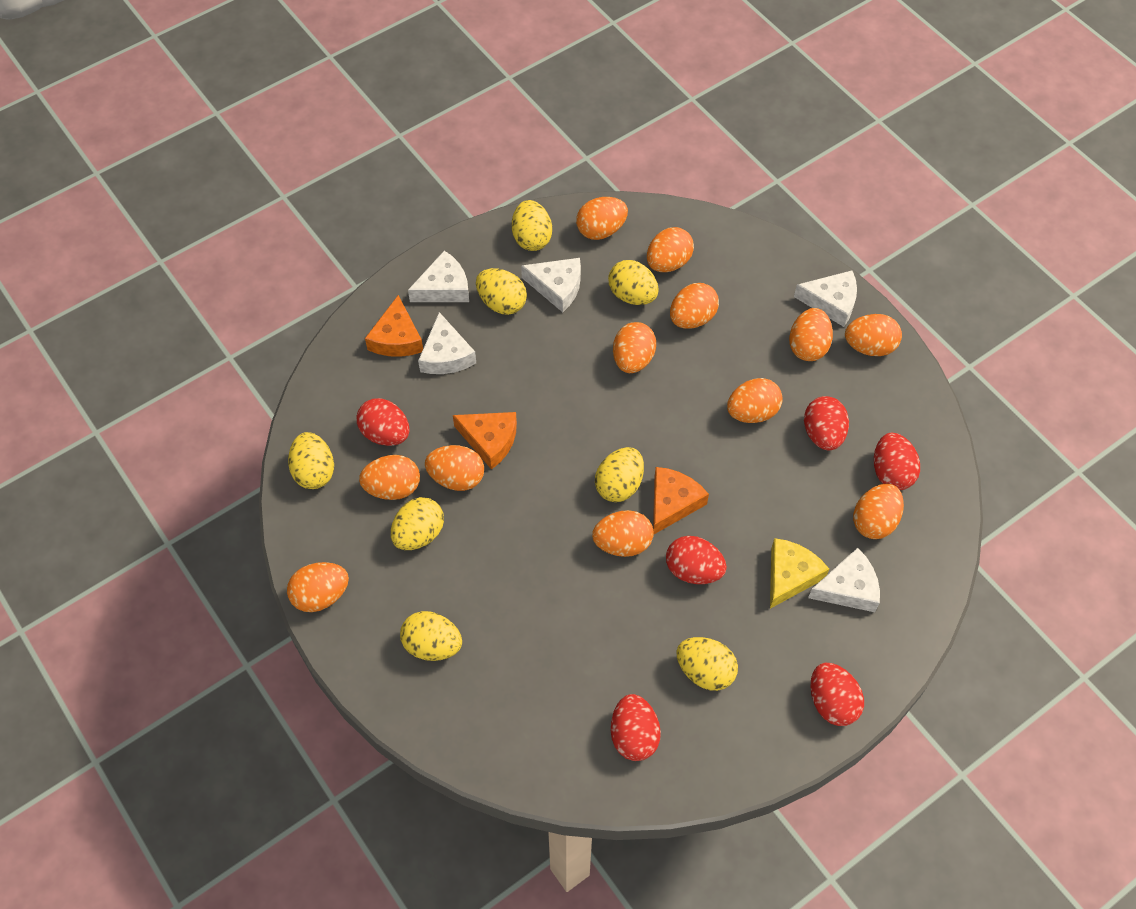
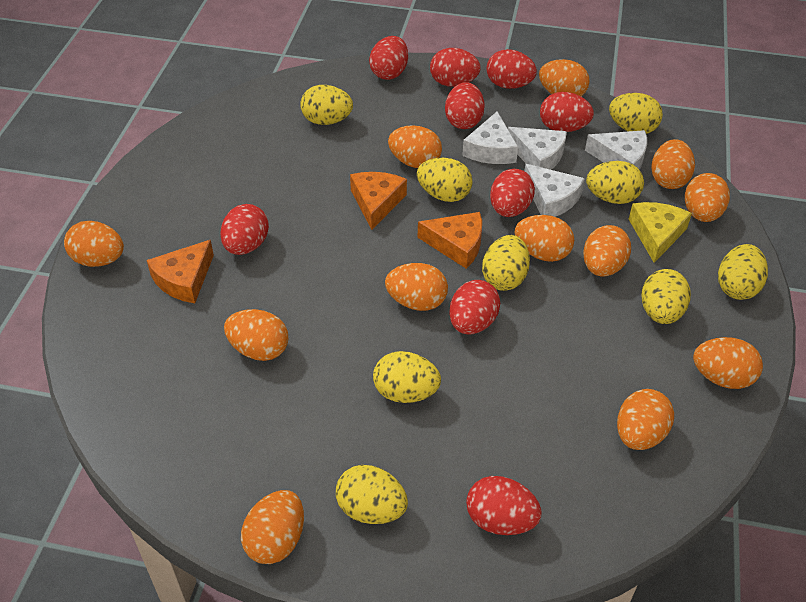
red egg: [357,398,410,446] [611,694,661,761] [666,536,727,584] [804,396,849,450] [811,663,864,726] [874,433,920,490] = 6 -> [220,204,269,255] [369,36,408,80] [430,48,481,87] [445,82,485,129] [449,280,500,334] [466,476,542,535] [486,49,537,89] [490,169,535,217] [540,92,594,132] = 9
white cheese: [408,251,469,302] [418,312,476,374] [521,258,581,312] [794,271,857,327] [808,548,880,612] = 5 -> [462,111,518,164] [508,127,567,170] [525,164,585,217] [585,130,647,170] = 4
yellow egg: [288,432,334,489] [391,497,444,550] [400,611,462,661] [476,268,527,315] [512,200,552,251] [595,447,644,502] [608,260,659,305] [677,637,738,691] = 8 -> [300,85,353,125] [336,465,408,524] [373,351,441,403] [417,158,473,202] [482,235,530,291] [586,161,644,204] [609,93,663,134] [641,269,691,324] [718,244,768,300] = 9

